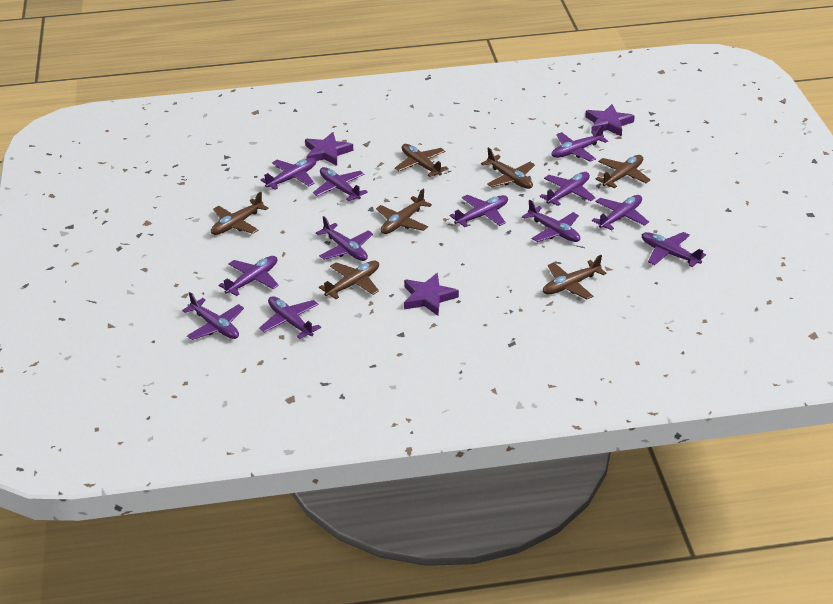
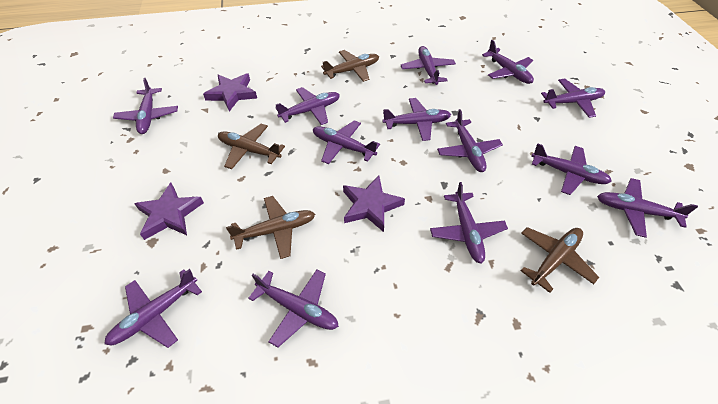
brown plane: [211,192,269,235] [319,261,379,299] [376,189,432,234] [395,144,449,177] [481,148,535,189] [543,255,607,299] [596,155,650,188] = 7 -> [218,124,285,169] [226,196,315,259] [321,50,379,82] [521,227,599,293] = 4
purple plane: [182,292,244,340] [219,256,279,296] [259,296,321,339] [260,158,316,190] [313,167,368,201] [316,216,373,261] [450,195,508,227] [522,199,580,242] [539,172,595,206] [551,125,608,162] [592,195,649,231] [642,232,706,267] = 12 -> [105,269,202,348] [113,78,178,134] [248,270,339,348] [275,87,340,125] [313,120,380,164] [383,98,451,141] [401,46,456,85] [430,182,508,264] [437,109,503,172] [482,40,534,84] [532,143,612,195] [541,79,605,118] [597,178,698,238] = 13

